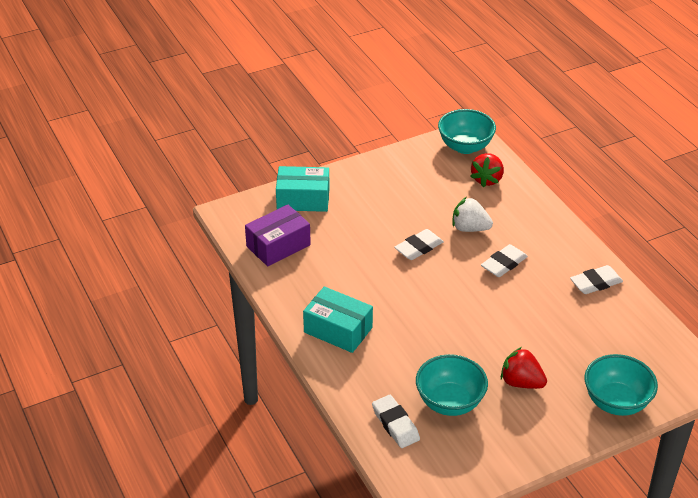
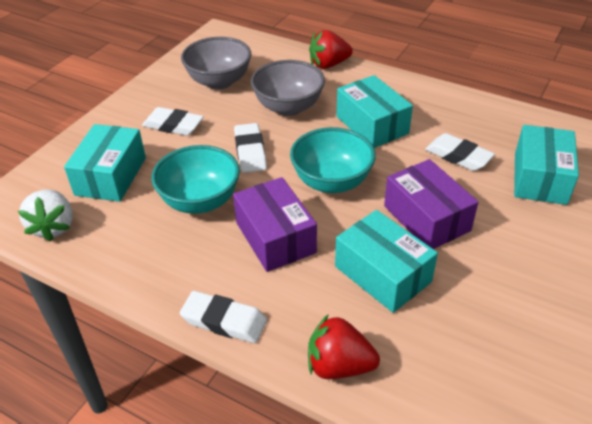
grey bowl: none = 0 -> [181,37,251,90] [251,60,325,116] = 2
purple box: [245,204,311,266] = 1 -> [233,177,317,272] [384,159,478,249] = 2
turquoise bowl: [416,354,488,416] [438,109,496,154] [585,354,658,416] = 3 -> [151,145,240,214] [290,127,376,193] = 2
turquoise box: [276,166,330,212] [303,286,373,353] = 2 -> [64,124,146,202] [335,210,438,313] [336,75,413,148] [514,125,579,205] = 4

